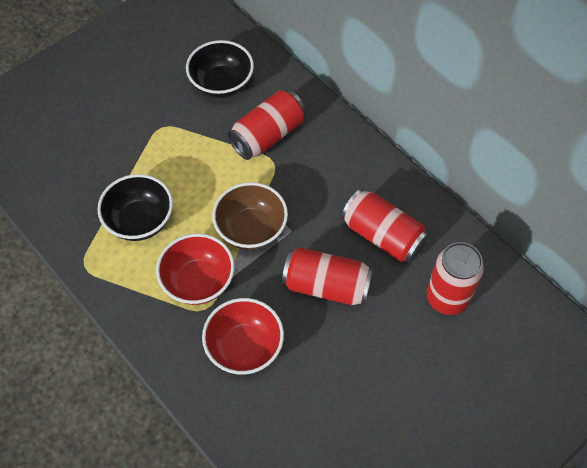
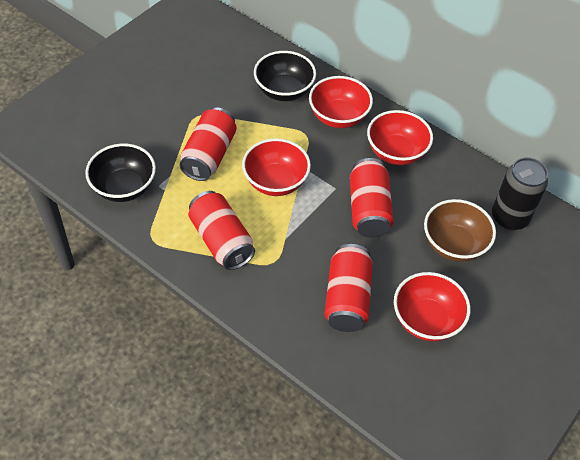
black can: none = 0 -> [492,157,548,231] = 1
red bowl: [156,233,234,305] [202,298,284,375] = 2 -> [242,138,311,196] [309,76,373,128] [367,110,433,165] [394,272,471,341] = 4

